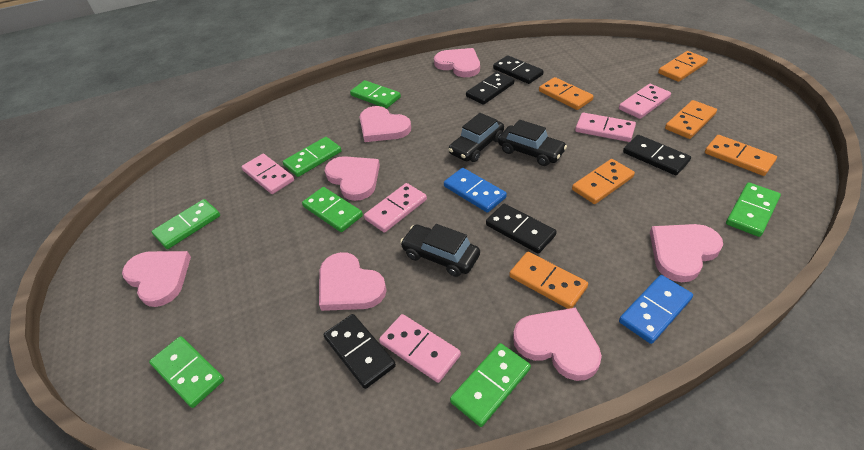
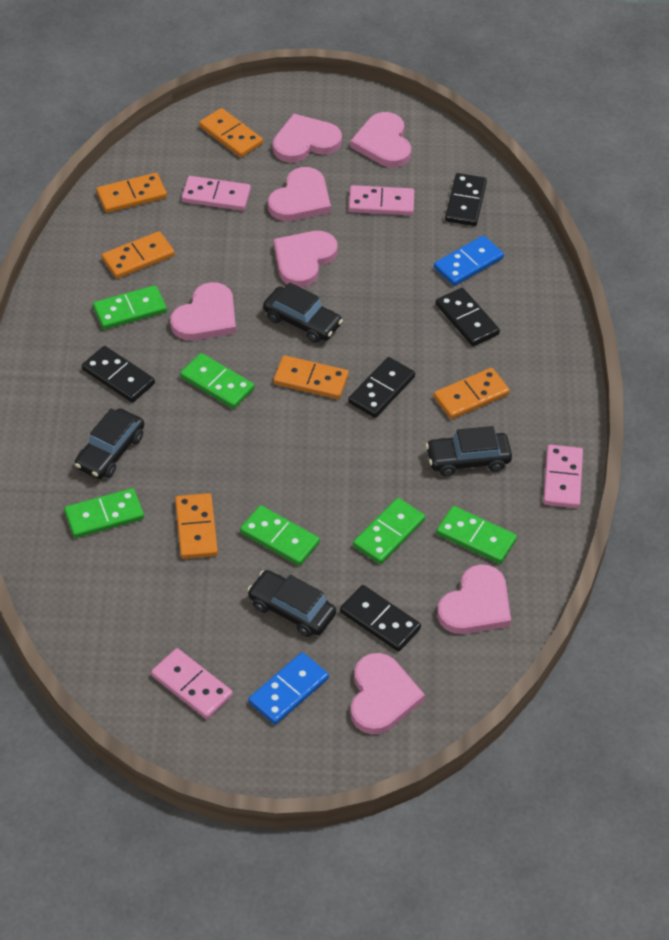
black car: [400,224,480,277] [448,113,504,162] [498,120,567,166] = 3 -> [75,409,144,479] [247,570,336,637] [263,283,343,343] [426,426,512,476] = 4
green domino: [149,336,224,408] [152,199,220,249] [283,137,342,177] [302,187,363,232] [350,80,401,108] [450,343,531,427] [726,182,781,237] = 7 -> [64,488,144,538] [93,285,167,330] [180,353,254,409] [240,505,320,566] [353,498,425,564] [436,506,517,564] = 6
pink domino: [242,154,294,194] [364,183,427,233] [379,314,461,383] [575,113,636,142] [619,84,671,119] = 5 -> [151,648,233,719] [182,176,251,211] [349,185,414,215] [543,445,583,508] = 4

